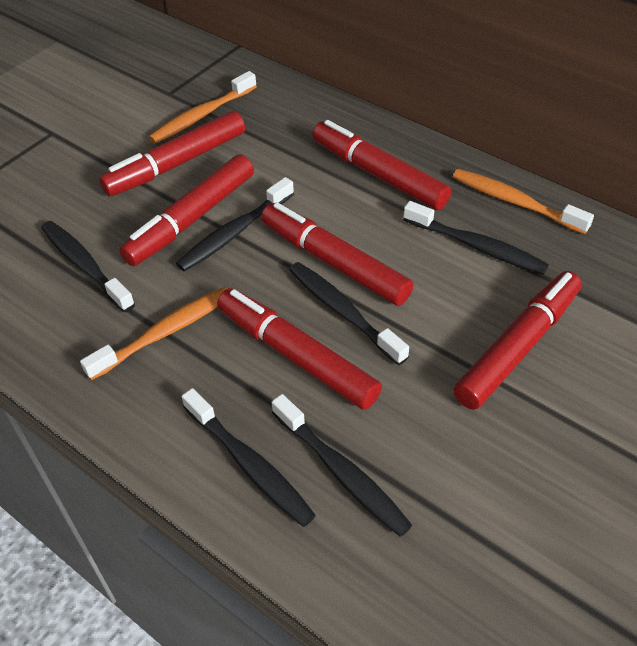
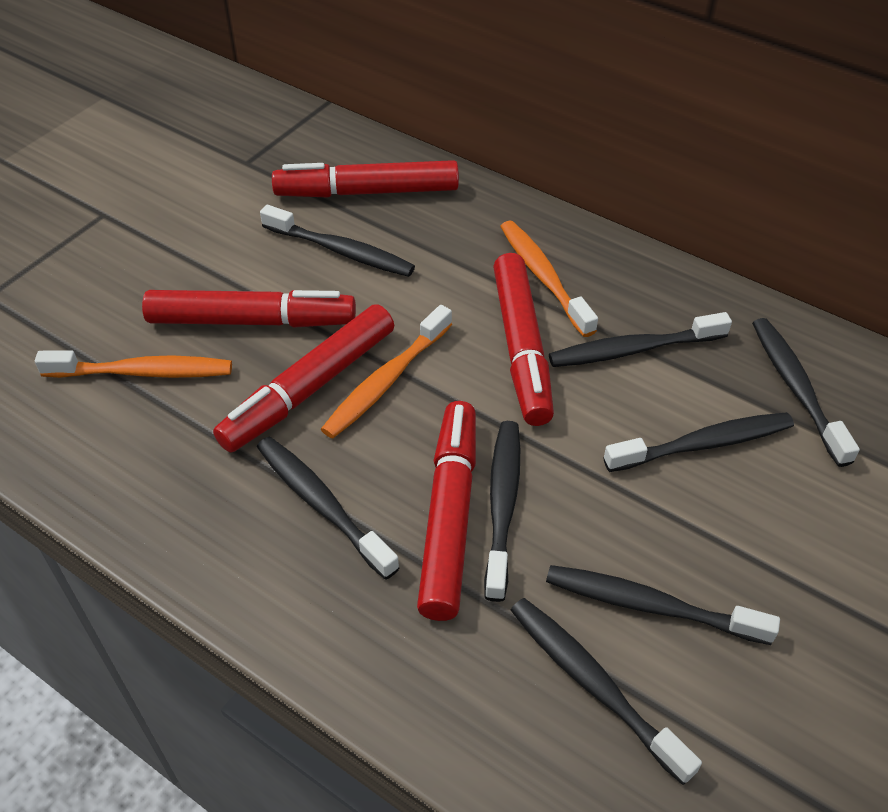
black toothbrush: [41,221,135,312] [176,177,294,272] [182,388,316,527] [272,394,412,537] [289,262,409,365] [403,201,549,275] = 6 -> [257,436,400,580] [260,205,415,277] [484,421,520,602] [511,598,702,785] [546,565,780,645] [549,312,732,367] [604,412,794,472] [752,318,860,467] = 8
red marker: [99,111,245,196] [119,154,254,266] [217,288,382,410] [261,202,414,306] [312,120,452,210] [453,271,582,410] = 6 -> [142,290,356,328] [213,304,394,453] [272,160,459,197] [417,401,476,621] [493,253,554,426] = 5

